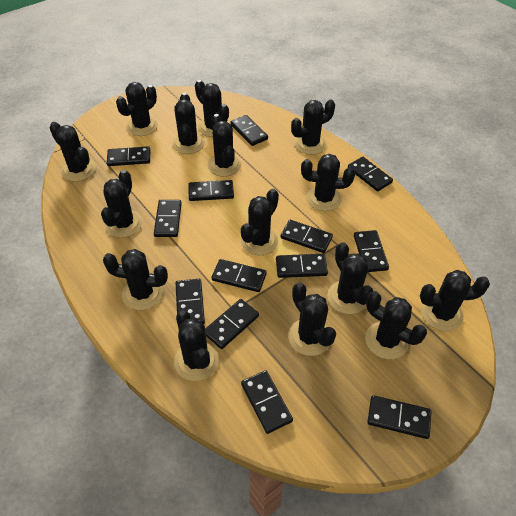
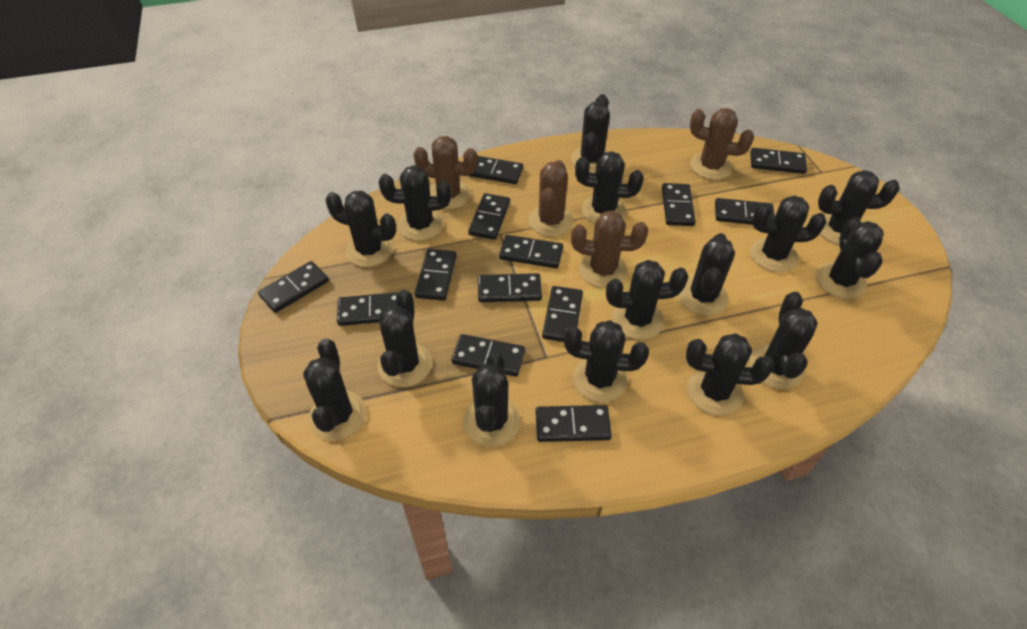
brown cactus: none = 0 -> [413,136,478,210] [528,160,574,237] [571,211,648,288] [690,108,754,180] = 4

